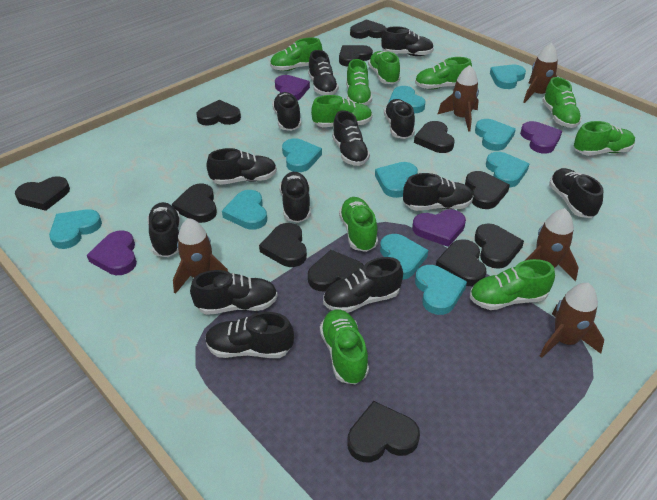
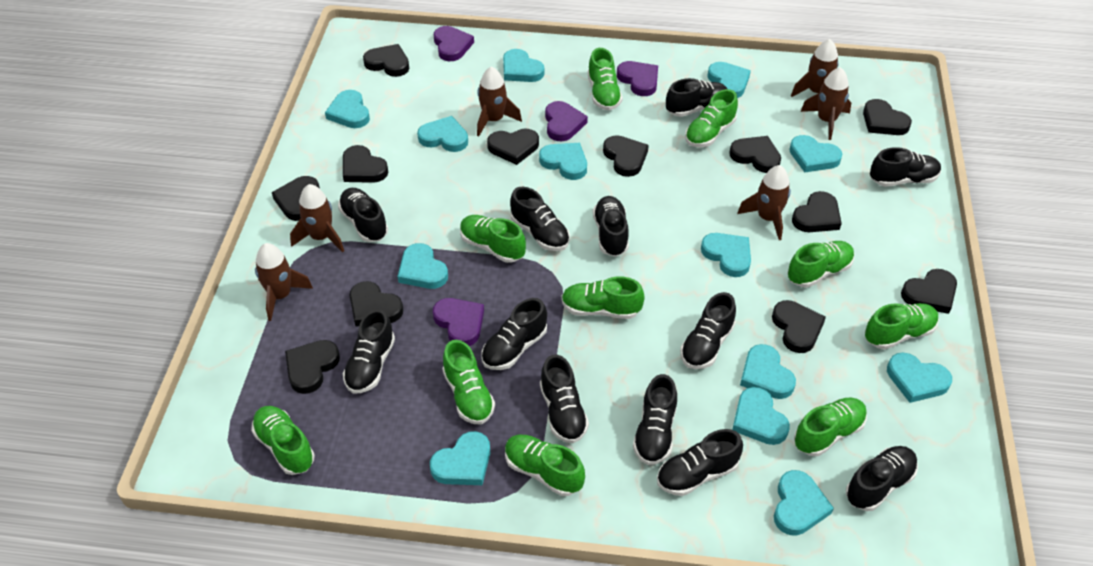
black shoe: [147,202,180,257] [190,270,278,315] [205,312,294,358] [207,148,277,185] [272,92,301,131] [279,172,311,223] [308,50,339,95] [323,257,403,313] [332,110,370,166] [381,26,434,56] [384,99,415,139] [403,173,474,211] [549,168,603,218] = 13 -> [338,188,388,242] [343,309,395,394] [481,298,547,370] [510,187,570,251] [540,355,589,443] [593,196,629,257] [633,374,677,465] [657,429,743,496] [666,78,727,117] [680,292,736,369] [846,446,918,511] [870,147,941,187] = 12
brown rocket: [173,218,228,294] [437,65,479,132] [523,43,558,103] [525,208,579,281] [540,283,604,358] = 5 -> [255,243,313,321] [290,184,344,253] [477,67,522,137] [737,165,791,240] [791,39,839,97] [800,67,851,140] = 6
turquoise heart: [49,209,102,249] [222,190,267,230] [282,138,322,172] [375,162,418,198] [380,234,428,280] [389,86,426,113] [415,265,467,315] [475,119,516,151] [486,152,529,188] [490,65,526,89] = 10 -> [325,90,370,128] [397,243,448,289] [417,116,468,152] [430,431,490,485] [503,49,544,82] [539,143,587,180] [701,233,751,277] [707,62,751,98] [732,387,790,445] [740,344,796,399] [774,470,834,536] [789,135,842,172] [887,353,952,403] = 13

